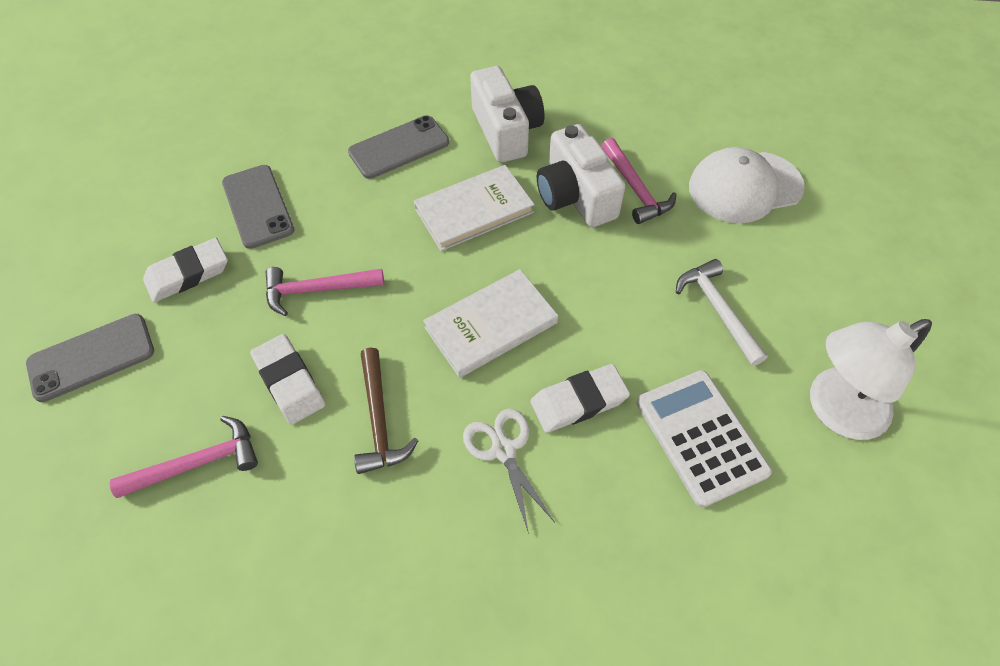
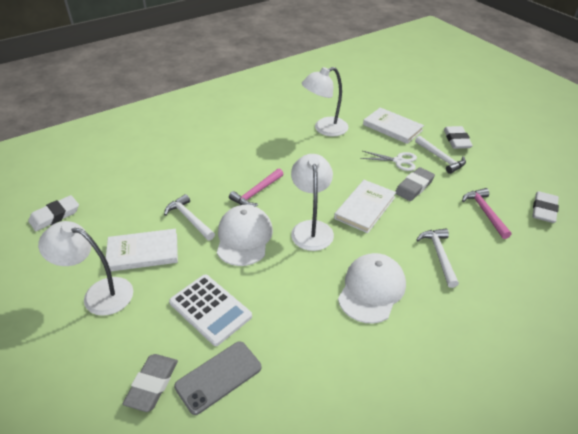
brown hammer: [354,348,418,474] = 1 -> none = 0
grey eraser: none = 0 -> [123,354,178,412] [395,167,435,201] = 2
grey phone: [26,314,154,402] [222,165,294,249] [348,115,449,179] = 3 -> [174,341,262,415] = 1
pink hammer: [110,416,258,498] [266,267,384,316] [602,138,677,224] = 3 -> [229,169,283,206] [462,188,511,239] = 2
white book: [414,165,535,251] [423,269,558,378] = 2 -> [106,229,178,271] [334,180,396,233] [363,107,424,144] = 3
white camera: [470,66,544,163] [537,124,625,227] = 2 -> none = 0
white cap: [689,147,805,223] = 1 -> [217,205,273,266] [338,253,406,324] = 2
white hammer: [676,259,768,366] = 1 -> [164,194,215,240] [415,136,466,174] [417,229,459,288] = 3
white lamp: [810,319,932,440] = 1 -> [38,221,133,316] [291,154,334,251] [302,67,348,136] = 3

